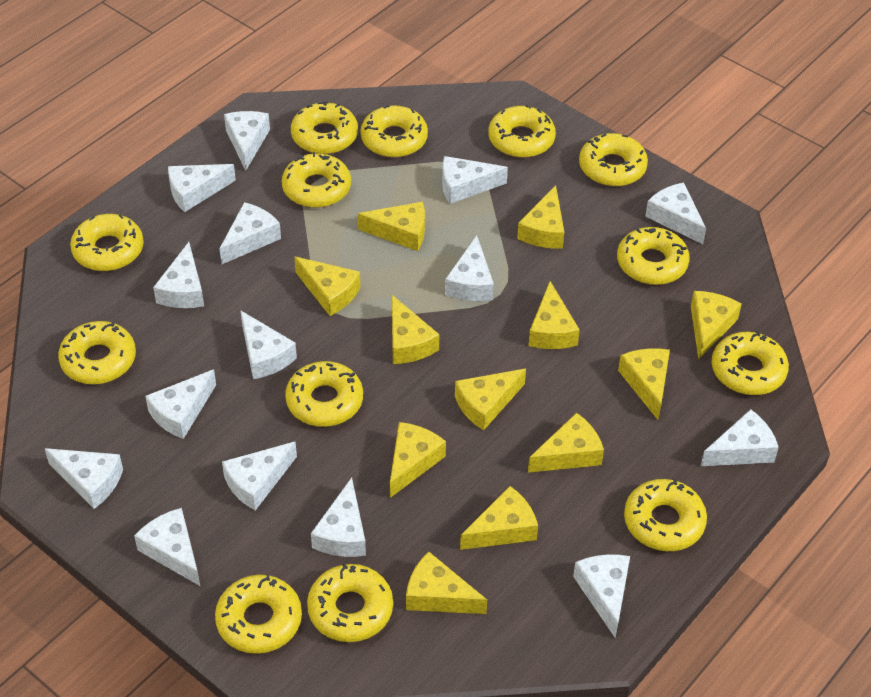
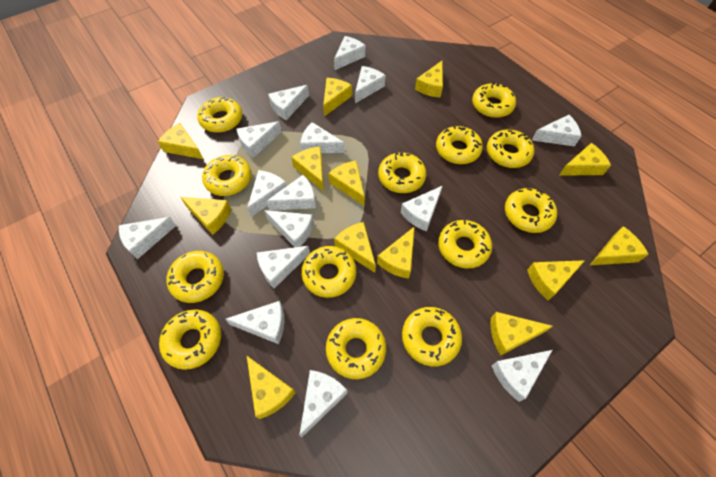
yellow cheese: [294,257,360,316] [358,202,425,251] [390,422,446,498] [392,295,439,364] [406,552,487,614] [455,369,526,430] [460,486,538,550] [517,185,565,249] [528,281,580,349] [528,413,604,473] [618,348,670,420] [691,291,742,360] = 12 -> [158,123,203,159] [180,197,232,235] [246,355,296,419] [291,147,324,191] [323,78,352,116] [328,161,365,206] [334,222,376,273] [377,226,415,279] [415,61,443,98] [490,312,553,356] [527,260,585,301] [559,143,611,175] [590,226,649,265] = 13

